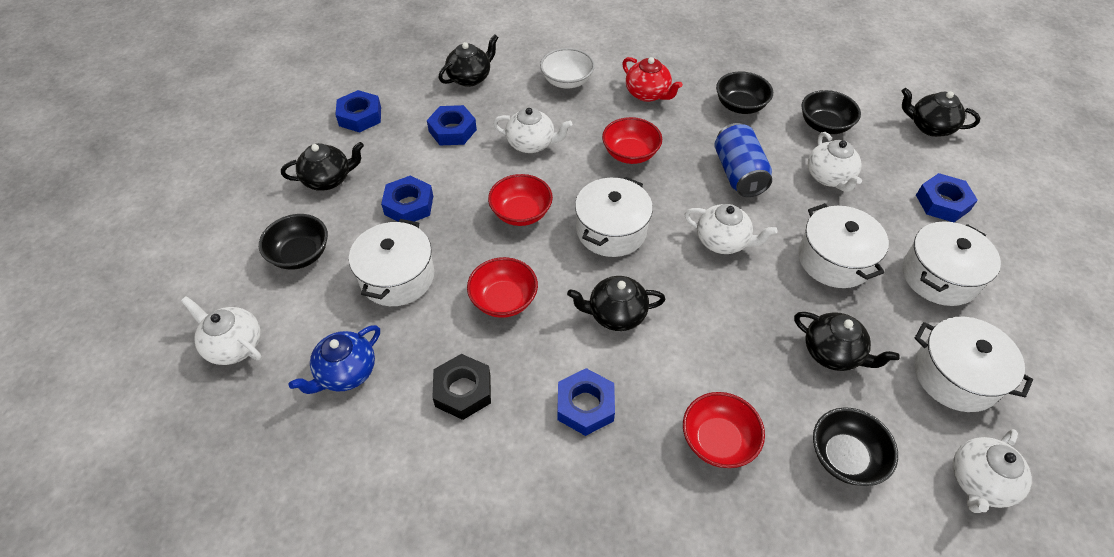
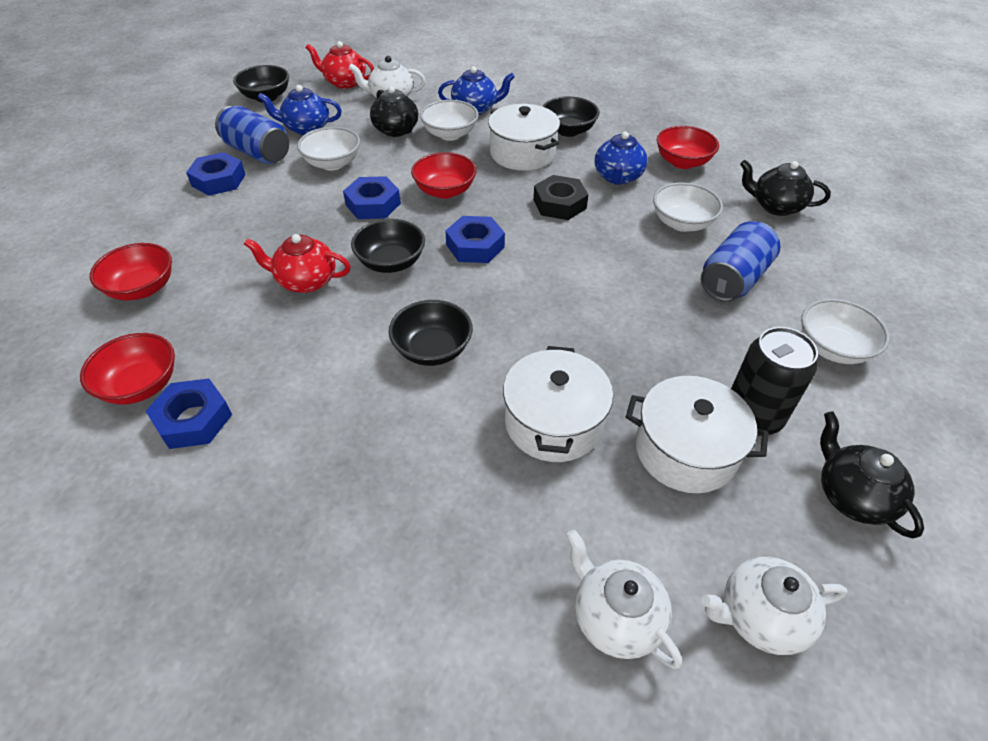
black can: none = 0 -> [731,327,818,436] = 1
black teapot: [281,142,364,191] [438,34,499,87] [567,276,665,331] [794,312,900,371] [901,88,980,137] = 5 -> [370,86,418,137] [740,160,831,216] [820,411,924,538] = 3
blue can: [714,123,772,197] = 1 -> [215,106,289,164] [701,221,781,302] = 2
blue nut: [335,90,381,133] [381,175,433,222] [427,105,477,145] [557,368,615,436] [916,173,978,222] = 5 -> [146,379,232,449] [186,152,246,196] [343,176,401,219] [445,216,505,263] = 4
blue teapot: [289,325,380,394] = 1 -> [258,85,342,135] [438,66,515,115] [595,131,647,185] = 3
red teapot: [622,57,683,102] = 1 -> [244,234,351,293] [305,41,374,89] = 2
white bowl: [540,48,595,89] = 1 -> [297,127,360,171] [420,100,479,141] [653,182,723,232] [801,299,890,364] = 4
white pot: [349,219,434,306] [575,177,653,257] [798,203,889,288] [902,221,1001,306] [915,317,1033,412] = 5 -> [488,104,560,171] [503,346,613,462] [626,376,769,493] = 3
white teapot: [181,296,262,365] [493,108,572,153] [684,204,777,254] [808,132,862,192] [953,429,1032,513] = 5 -> [349,56,426,98] [566,529,682,669] [701,557,848,655] = 3

